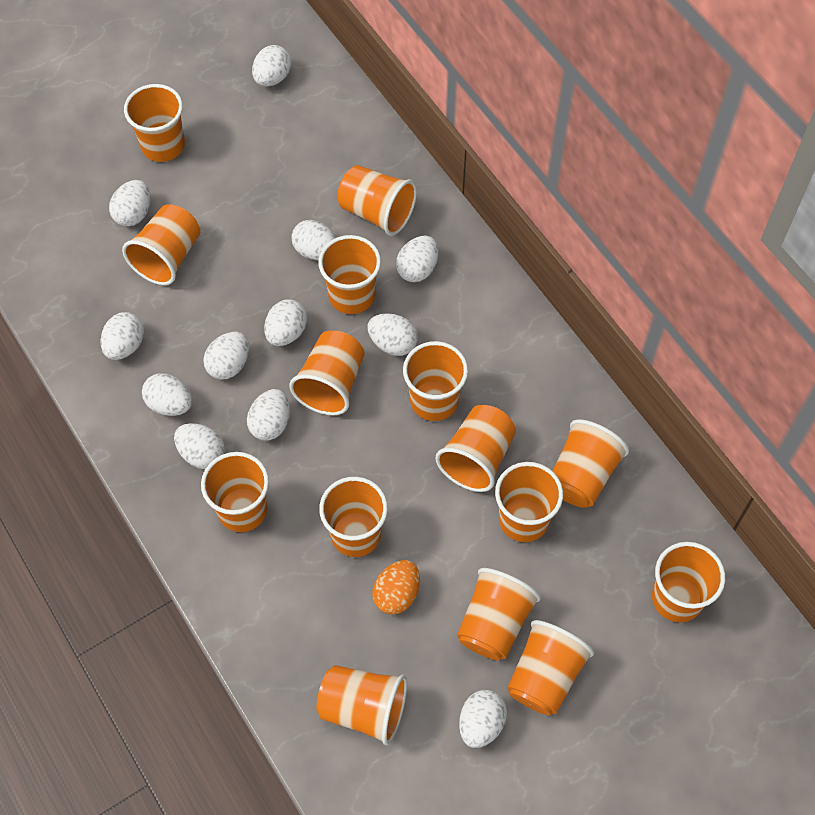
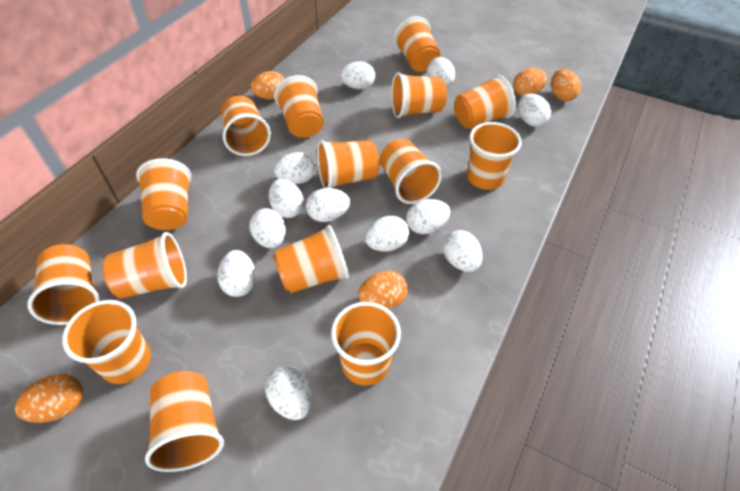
orange egg: [372,560,420,615] = 1 -> [15,374,83,423] [250,71,285,100] [358,271,408,309] [513,68,547,96] [551,69,581,101] = 5

